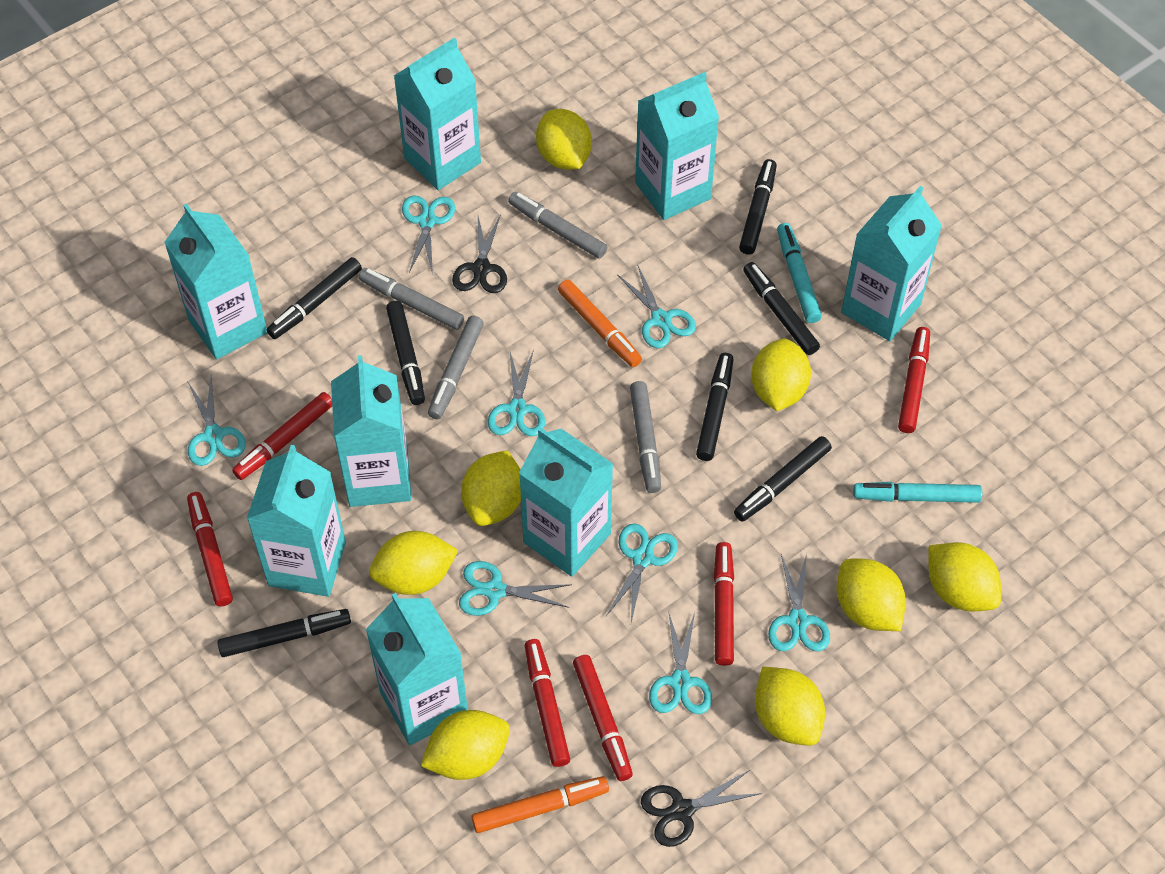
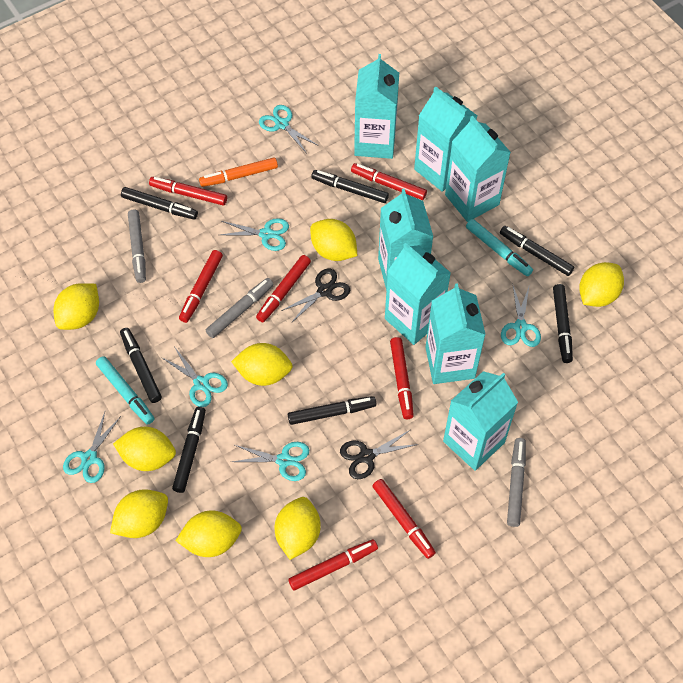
grey marker: [359,268,464,330] [428,316,484,419] [508,192,607,259] [630,381,661,493] = 4 -> [128,210,146,283] [206,278,273,338] [507,438,526,527] = 3
orange marker: [471,776,609,833] [558,280,642,367] = 2 -> [199,157,278,187] = 1
red marker: [187,492,233,606] [232,392,332,480] [525,639,570,767] [573,655,633,781] [714,542,734,666] [898,327,930,433] = 6 -> [149,177,227,206] [179,250,223,323] [256,255,311,322] [288,539,378,591] [351,163,427,200] [373,479,436,559] [390,337,414,419] = 7
turquoise carton: [164,204,267,359] [247,445,346,597] [331,355,411,507] [366,593,468,745] [394,37,481,190] [519,427,613,577] [635,72,719,220] [841,186,942,341] = 8 -> [354,54,399,159] [378,189,433,291] [385,243,451,345] [414,86,477,192] [425,283,486,384] [443,371,518,471] [445,116,511,222] = 7
turquoise scissors: [187,377,246,466] [402,196,455,275] [459,561,572,616] [488,350,545,436] [606,524,678,622] [617,266,696,348] [649,612,712,714] [768,553,830,651] = 8 -> [63,412,121,483] [161,348,228,407] [220,218,289,251] [232,442,309,481] [259,105,317,152] [501,284,541,347] = 6

